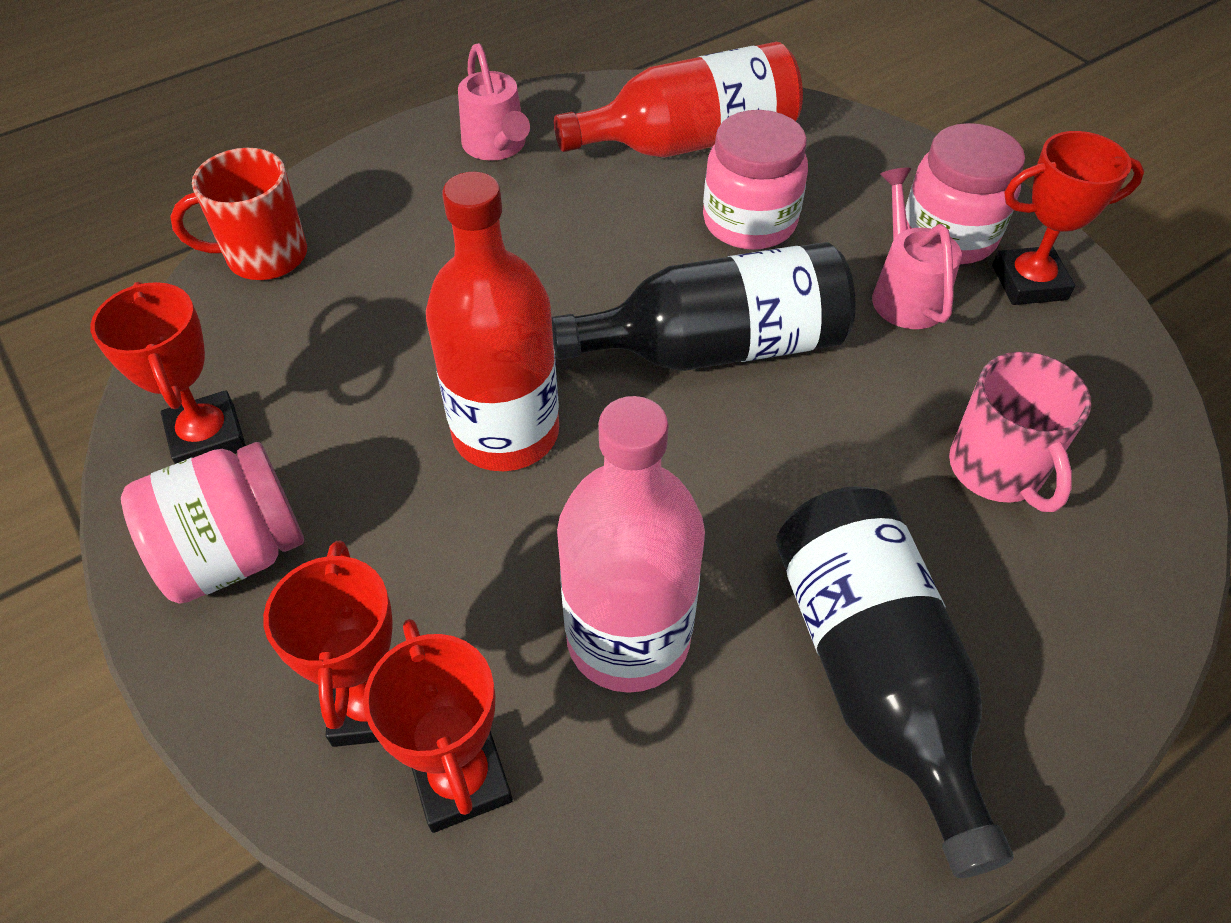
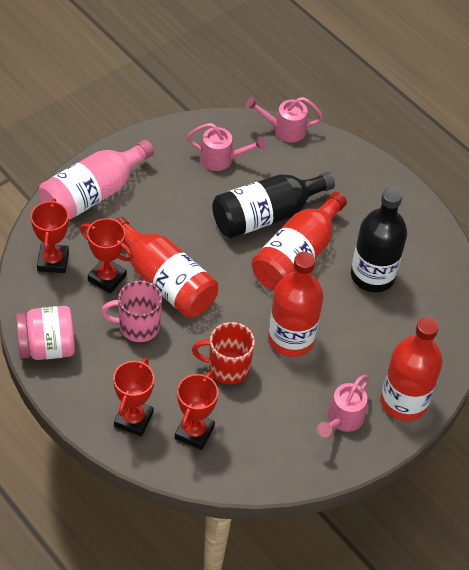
pink jar: [121,442,304,604] [703,110,808,250] [905,123,1025,264] = 3 -> [16,306,75,360] = 1
pink watering can: [458,43,530,161] [872,168,962,329] = 2 -> [187,123,266,171] [245,97,323,142] [317,375,369,437] = 3
red bottle: [426,172,559,471] [554,42,803,158] = 2 -> [115,217,218,318] [252,192,347,291] [268,252,323,357] [380,317,443,421] = 4

